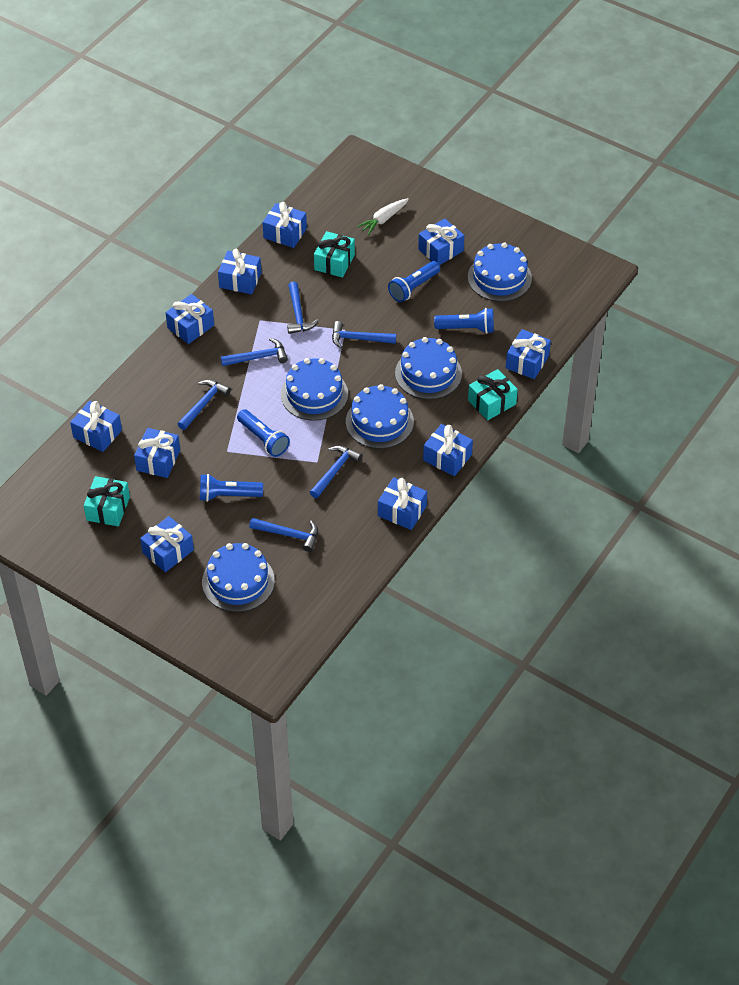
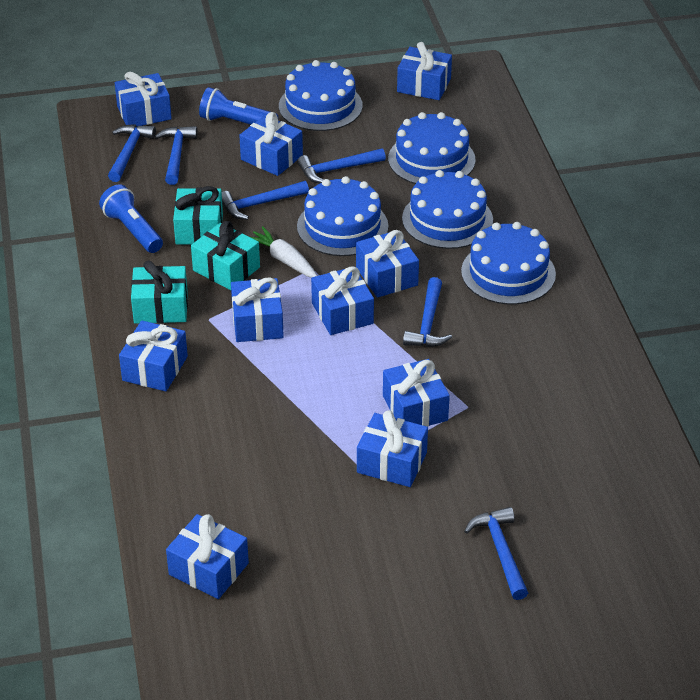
blue flashlight: [200,474,263,502] [237,409,290,457] [388,261,440,302] [434,308,494,334] = 4 -> [99,184,163,253] [199,87,278,125] = 2

